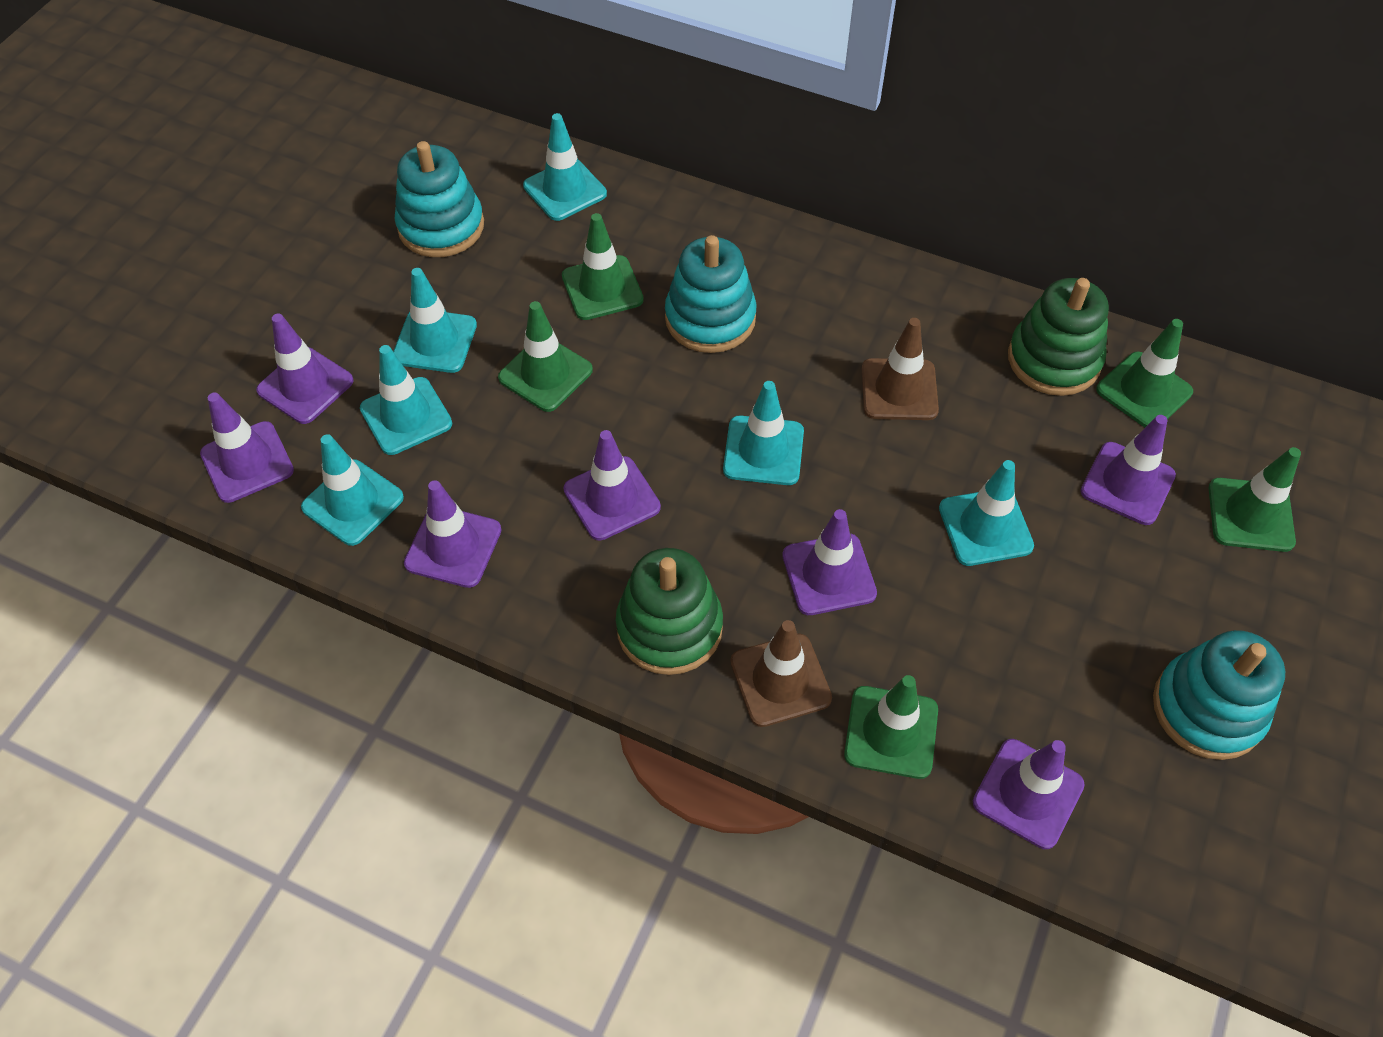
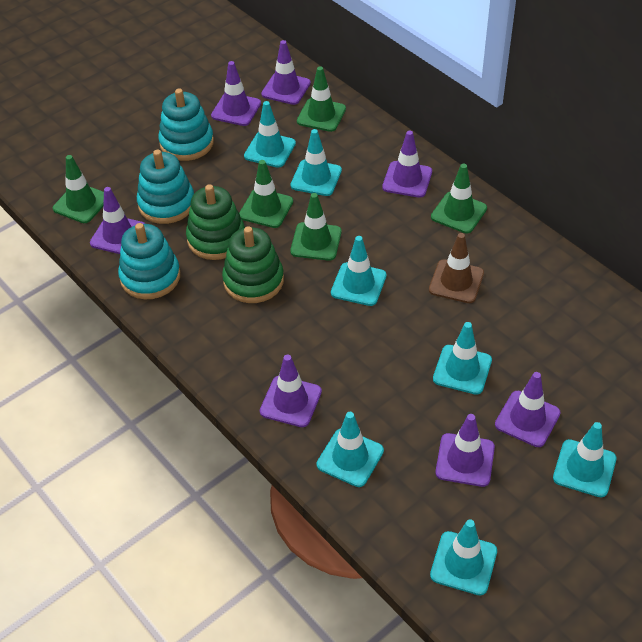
brown traffic cone: [730,620,832,727] [862,318,939,420] = 2 -> [429,233,484,303] = 1
turquoise traffic cone: [301,434,404,546] [360,345,452,455] [393,268,477,373] [523,113,607,221] [723,381,804,485] [939,460,1034,566] = 6 -> [244,101,296,168] [291,129,342,196] [317,412,384,487] [331,236,387,306] [430,519,497,595] [433,322,492,395] [553,422,617,497] = 7

